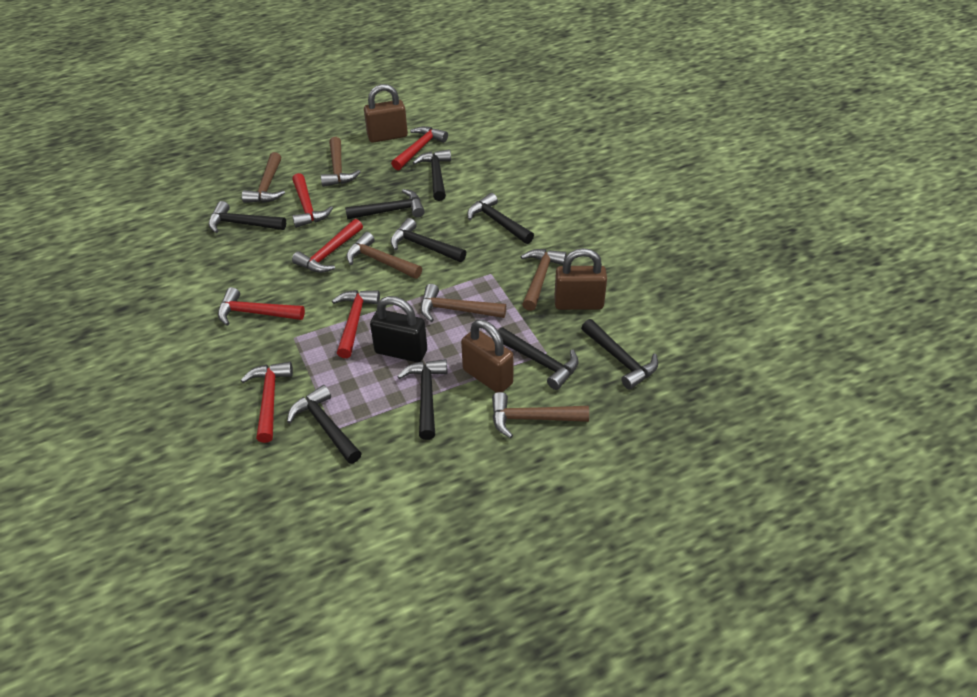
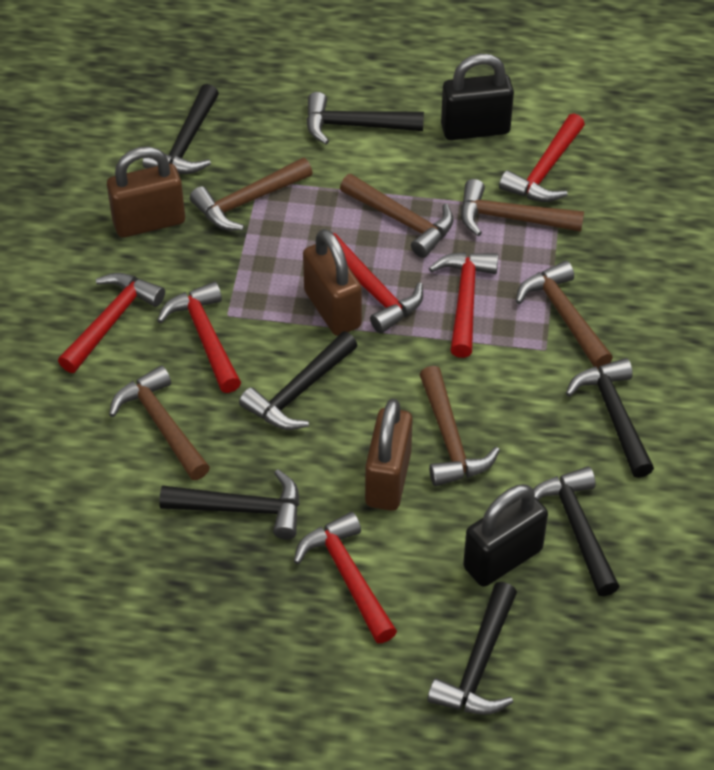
black hammer: [209,201,286,233] [287,385,362,464] [345,189,425,220] [391,218,466,262] [397,359,447,440] [413,149,451,201] [467,193,534,244] [498,327,579,390] [581,319,658,390] = 9 -> [143,84,219,174] [159,470,299,539] [239,331,358,430] [306,92,424,145] [427,582,517,715] [533,467,620,596] [566,358,654,478] = 7
black padlock: [370,296,427,362] = 1 -> [441,53,514,140] [463,484,548,587] = 2

